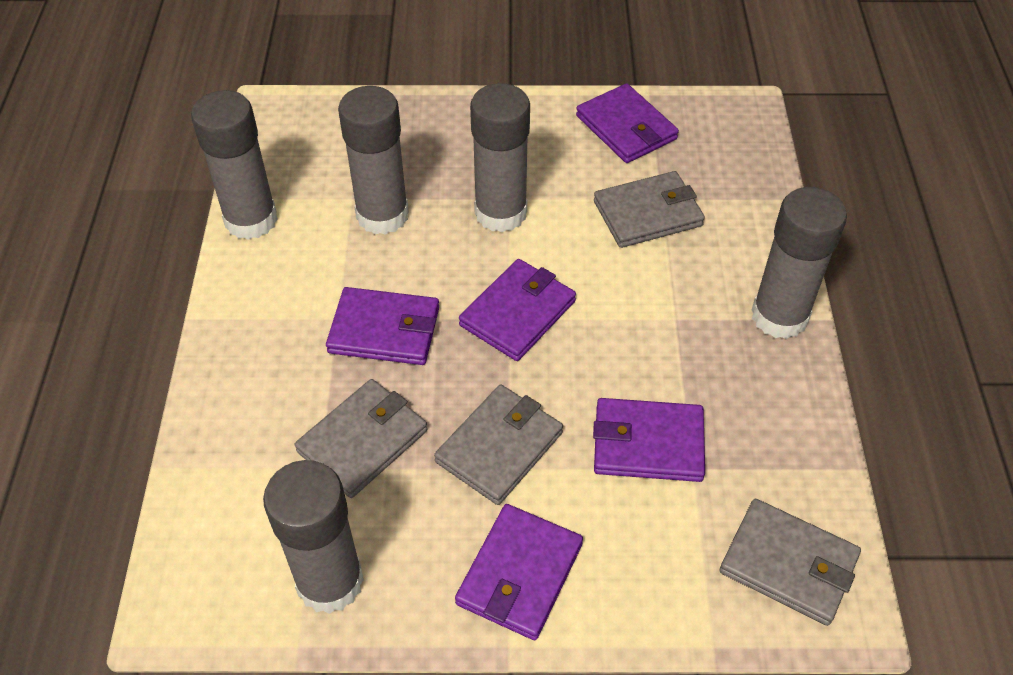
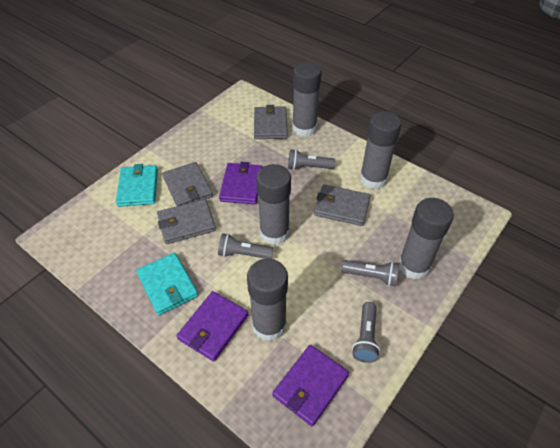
grey flashlight: none = 0 -> [218,233,273,259] [288,149,335,170] [342,260,399,286] [352,302,380,363] = 4
purple wallet: [326,287,439,365] [455,504,583,640] [459,259,576,361] [576,83,679,163] [593,398,705,482] = 5 -> [177,291,248,362] [219,162,263,204] [272,345,349,426] = 3
turquoise wallet: none = 0 -> [116,164,158,207] [136,253,198,315] = 2

